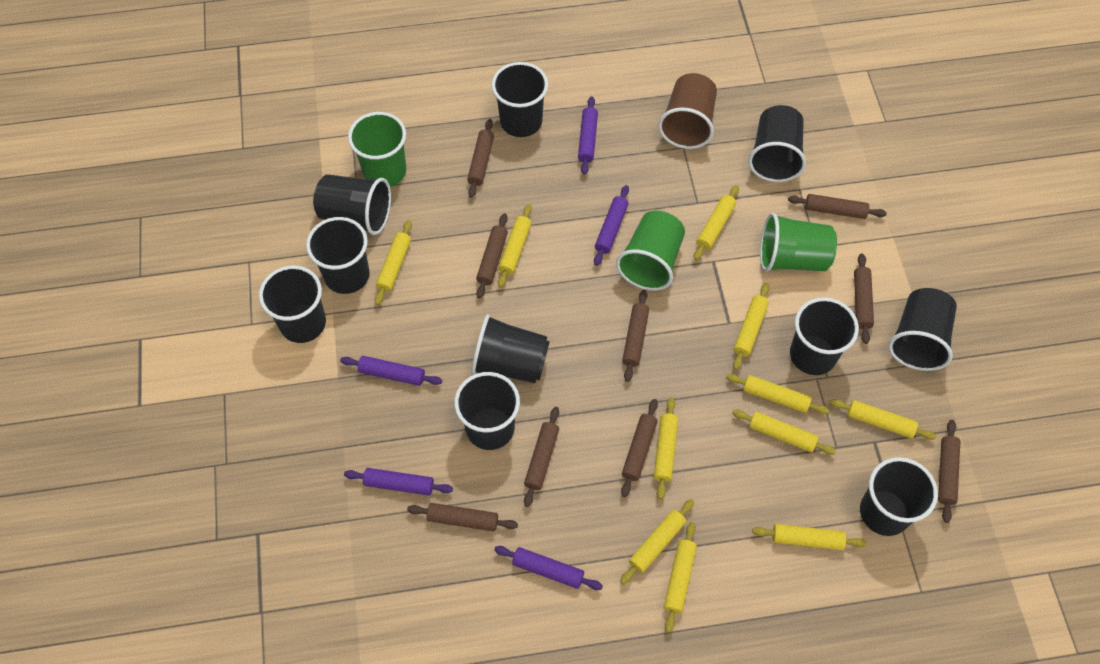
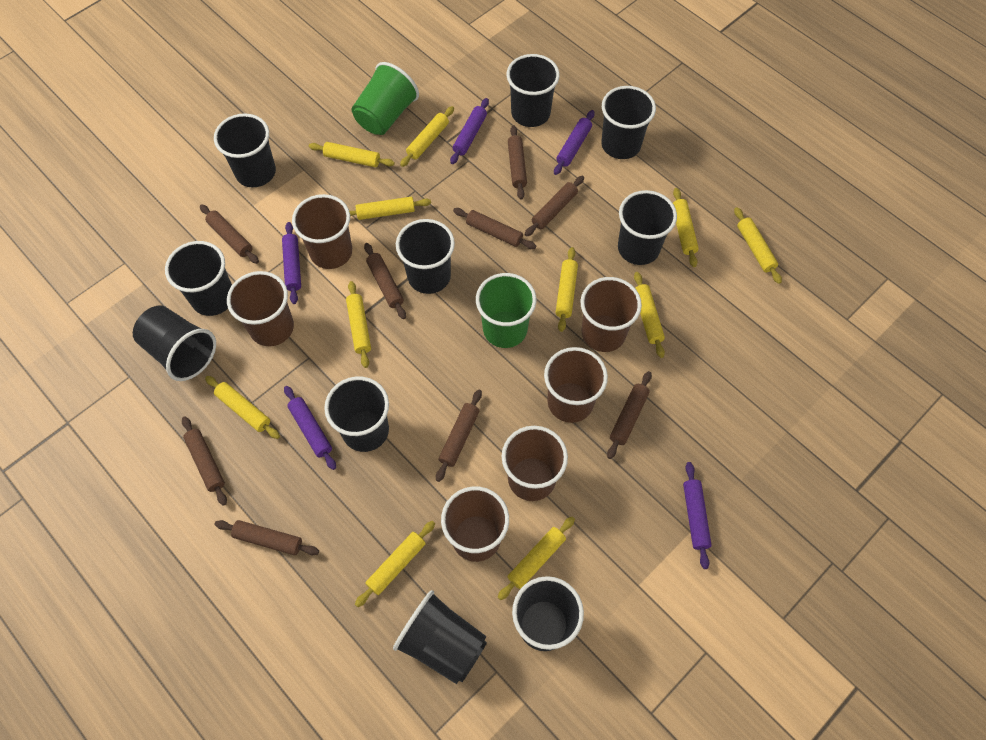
brown cup: [658,73,717,149] = 1 -> [227,271,294,346] [292,194,352,269] [441,487,509,562] [502,426,568,501] [544,347,608,423] [580,277,642,352] = 6
green cup: [348,112,406,187] [616,211,685,291] [760,213,837,272] = 3 -> [352,62,419,135] [476,273,536,348] = 2

